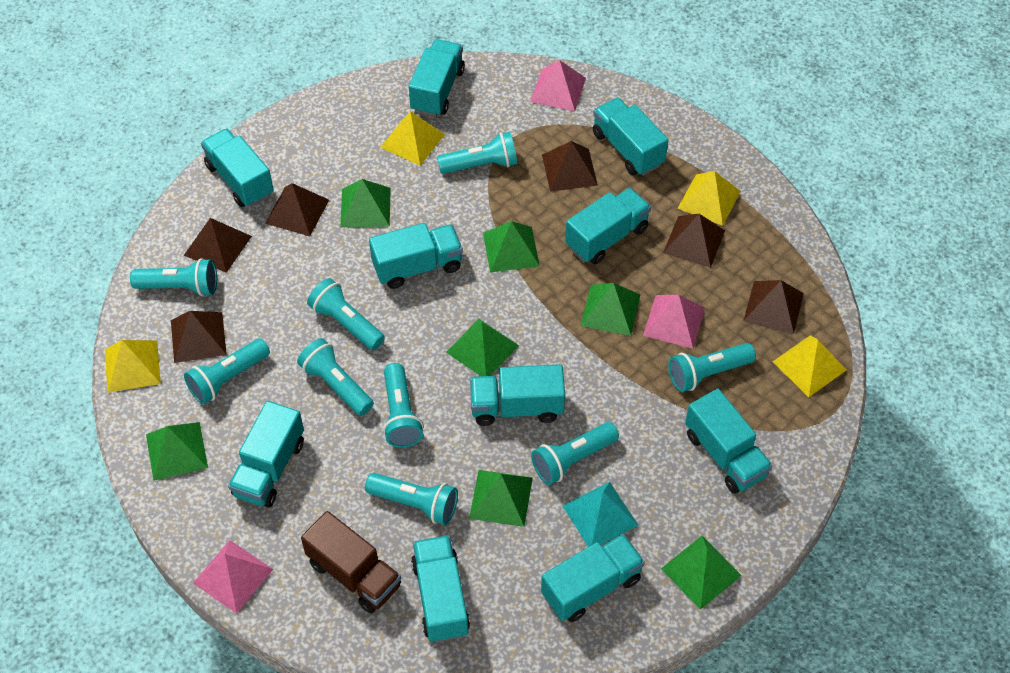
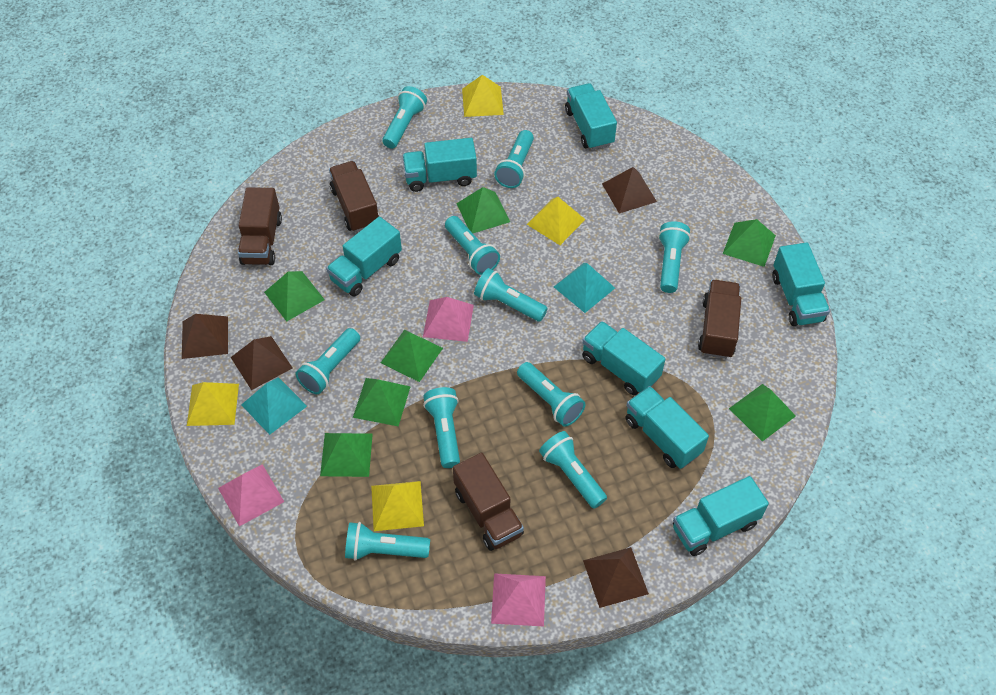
brown pyramid: [171,311,227,363] [183,218,252,273] [265,183,329,236] [542,141,598,192] [663,214,725,268] [743,280,804,334] = 6 -> [182,314,228,359] [231,336,292,390] [583,547,649,608] [602,167,657,213] = 4
brown truck: [301,511,401,614] = 1 -> [238,187,282,265] [329,161,379,232] [453,452,524,551] [698,280,741,359] = 4
turquoise flashlight: [130,258,217,296] [184,338,270,404] [297,338,374,416] [307,278,385,350] [365,473,458,525] [383,363,423,448] [437,132,517,174] [531,422,619,485] [668,343,756,392] = 9 -> [296,328,360,394] [345,522,430,561] [382,86,427,149] [423,387,460,468] [445,216,500,275] [474,268,548,322] [494,130,534,188] [517,362,586,427] [539,431,607,509] [658,221,691,293] = 10
turquoise pyramid: [562,482,639,547] = 1 -> [241,377,307,435] [554,263,615,313] = 2
turquoise truck: [201,128,274,207] [228,401,304,508] [369,223,463,289] [409,39,465,117] [411,535,470,642] [470,364,565,426] [541,534,645,622] [565,188,651,264] [593,97,668,176] [685,388,773,494] = 10 -> [326,217,402,297] [402,138,477,192] [565,83,617,150] [582,321,665,395] [625,386,709,469] [673,476,769,556] [772,242,830,326] = 7

